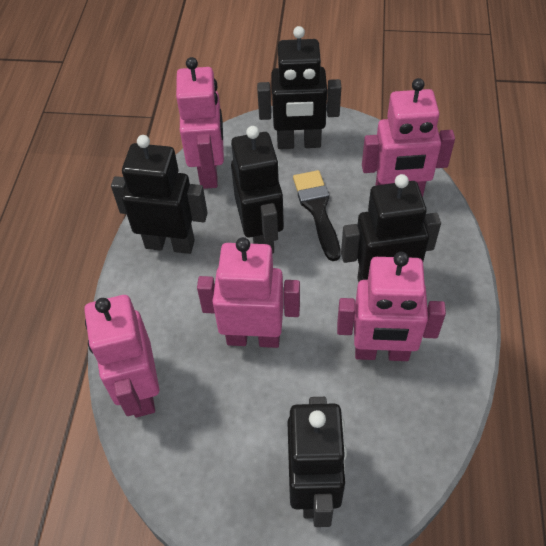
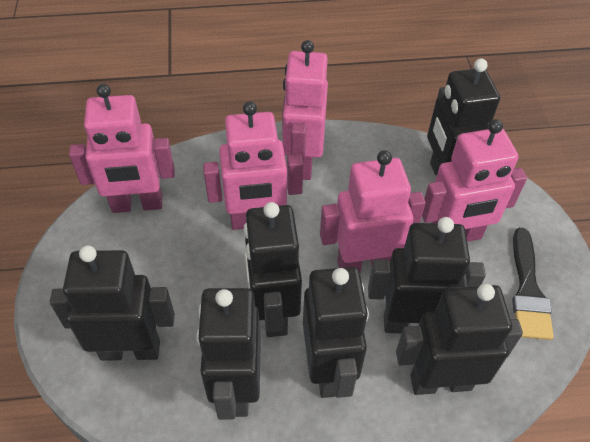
black robot: [111,135,207,254] [231,126,284,254] [257,26,341,149] [287,397,347,527] [341,174,441,283] = 5 -> [50,245,175,361] [196,288,261,420] [244,202,302,337] [303,267,369,398] [368,217,486,333] [396,284,523,395] [427,58,500,175] = 7

